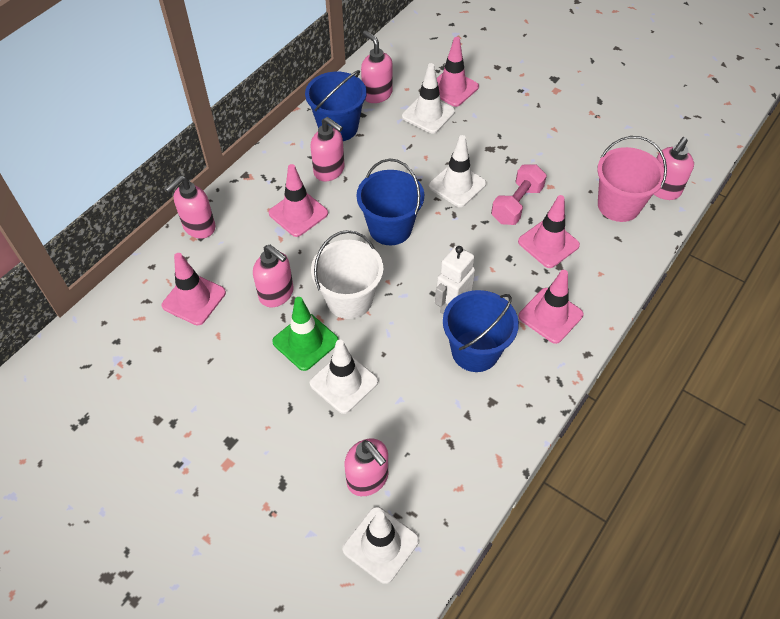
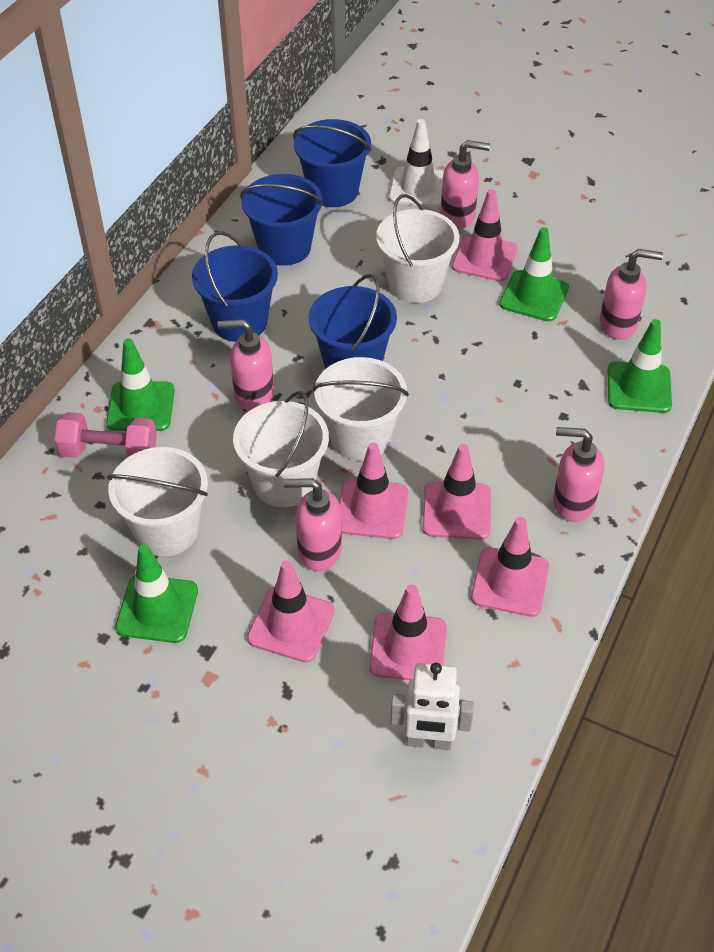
blue bucket: [305,70,367,141] [356,159,424,245] [443,290,519,372] = 3 -> [192,231,278,342] [240,174,324,266] [293,119,372,207] [309,274,397,369] = 4
green traffic cone: [272,297,339,371] = 1 -> [106,338,175,431] [115,544,198,643] [499,227,569,322] [608,319,672,413] = 4
pink bucket: [597,136,667,222] = 1 -> none = 0
pink soap dispenser: [165,175,216,239] [253,245,294,307] [311,117,344,181] [344,439,388,496] [361,30,393,103] [654,137,694,200] = 6 -> [217,319,274,411] [284,478,342,571] [441,140,490,229] [553,427,604,522] [600,249,663,340] = 5
pink traffic cone: [162,253,226,325] [269,164,328,237] [437,37,479,107] [518,195,580,268] [519,270,583,344] = 5 -> [247,560,334,663] [339,442,408,539] [369,584,447,680] [422,444,491,540] [452,189,518,281] [471,517,549,617] = 6
white bucket: [311,230,383,319] = 1 -> [107,447,208,556] [233,391,329,507] [313,357,409,461] [376,194,459,303] = 4
white traffic cone: [310,340,378,414] [342,507,419,584] [402,63,455,134] [429,135,486,207] = 4 -> [389,119,444,207] = 1

